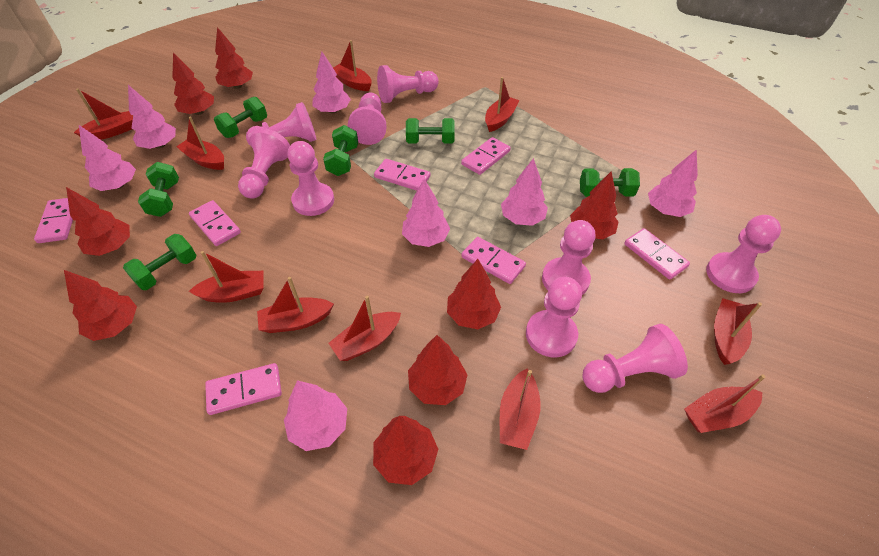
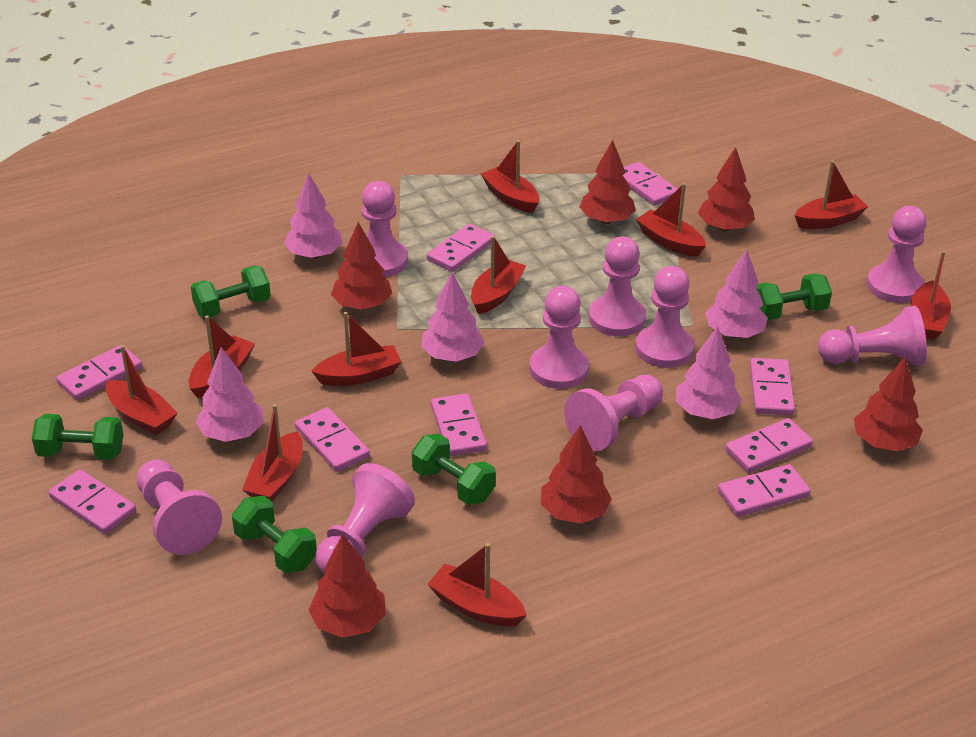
green dumbbell: [123,234,196,290] [138,162,179,217] [214,97,267,138] [323,125,358,176] [406,118,455,144] [580,168,640,197] = 6 -> [32,414,123,460] [191,266,271,317] [232,496,317,573] [412,434,496,505] [756,273,832,320] = 5
pink domino: [34,198,73,243] [189,200,241,246] [205,363,282,415] [374,159,430,191] [461,137,511,175] [461,237,526,284] [624,228,690,280] = 7 -> [49,469,136,534] [56,345,143,401] [295,407,370,472] [427,224,495,272] [431,393,487,456] [623,162,677,206] [718,464,811,517] [725,418,813,473] [750,358,795,415] = 9
pink tree: [79,125,136,191] [128,85,176,149] [284,380,347,451] [312,52,351,114] [402,179,450,247] [501,158,548,226] [648,149,698,217] = 7 -> [196,347,264,442] [284,173,343,259] [421,272,485,362] [676,326,742,419] [705,249,768,338] = 5
red tree: [64,270,137,341] [66,187,130,256] [172,52,214,115] [215,27,253,89] [373,416,438,485] [408,335,467,405] [447,259,501,329] [570,171,618,239] = 8 -> [309,534,386,638] [331,222,392,310] [541,425,612,524] [579,140,636,224] [698,147,755,231] [854,357,923,451] = 6

